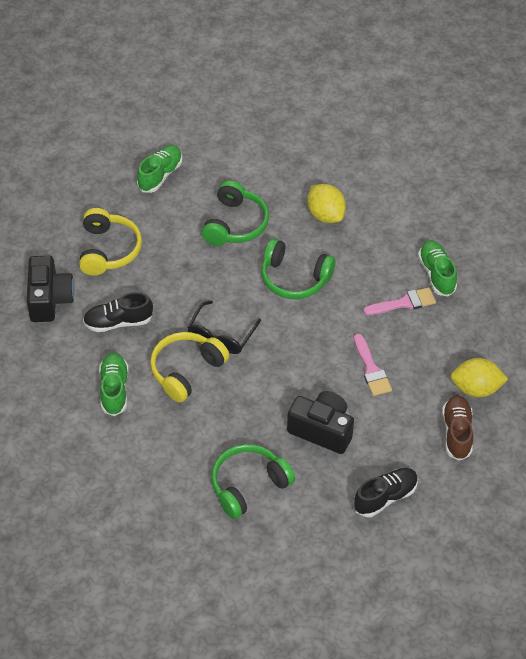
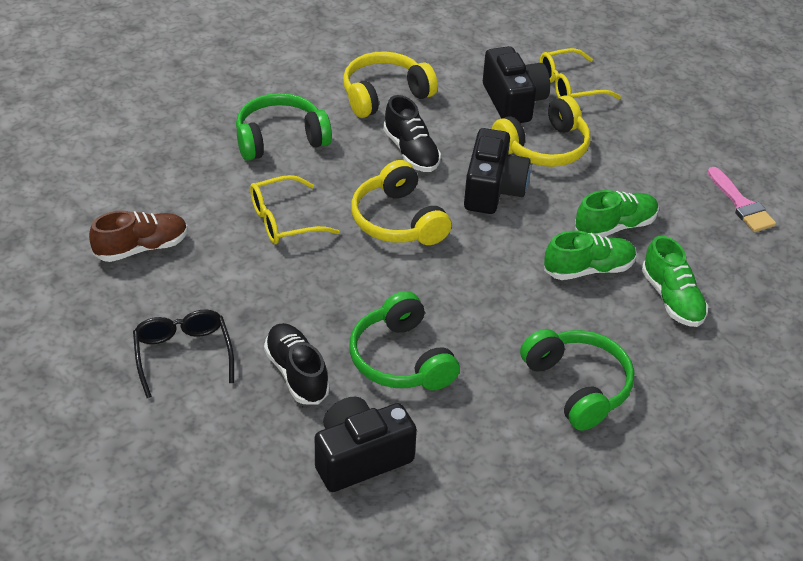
black camera: [27,256,75,322] [287,391,354,454] = 2 -> [315,397,417,492] [464,128,531,214] [483,46,550,123] = 3
pink brush: [354,334,392,396] [363,287,436,315] = 2 -> [708,167,776,232] = 1
yellow glasses: none = 0 -> [250,175,340,244] [540,48,621,99] = 2
yellow headphones: [79,208,142,276] [150,332,229,403] = 2 -> [343,51,438,118] [351,160,451,245] [492,95,590,167] = 3
yellow lemon: [307,184,346,223] [451,358,508,397] = 2 -> none = 0

